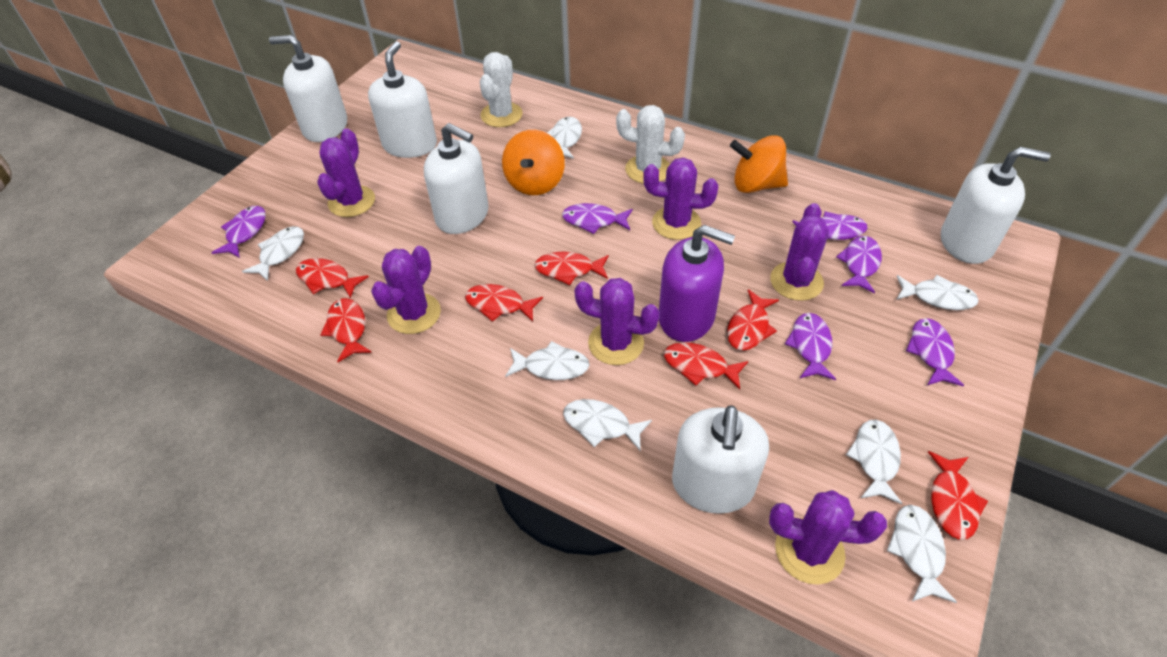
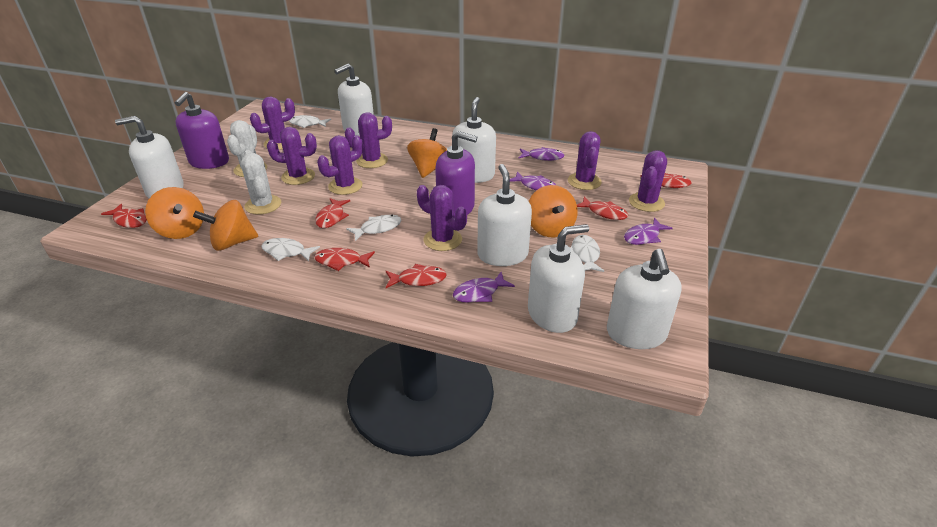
orange spinning top: [502,130,565,195] [730,135,788,193] = 2 -> [145,187,204,239] [193,200,258,251] [407,128,447,178] [529,185,578,237] = 4
purple cactus: [317,128,375,217] [371,246,441,334] [574,278,660,365] [643,157,718,240] [769,490,887,584] [770,203,829,301] = 6 -> [250,97,295,150] [267,127,317,185] [317,135,363,195] [345,112,392,168] [417,185,467,251] [568,131,602,190] [629,150,667,212] = 7
purple fish: [212,206,266,258] [562,203,633,234] [785,313,836,380] [792,211,868,240] [836,236,882,293] [906,318,964,386] = 6 -> [453,272,515,302] [510,172,556,191] [519,147,564,161] [624,218,673,245] = 4
purple soap dispenser: [659,225,735,342] = 1 -> [175,92,229,169] [435,131,477,218] = 2
red fish: [296,258,369,299] [320,298,372,362] [465,284,543,322] [534,251,609,285] [664,342,749,389] [727,289,779,351] [928,451,988,540] = 7 -> [101,204,147,228] [314,248,375,271] [315,198,350,228] [386,264,447,288] [577,196,628,220] [640,173,692,188] = 6
white fish: [242,226,304,281] [505,341,590,380] [548,117,582,159] [563,399,652,451] [846,420,903,505] [887,505,957,603] [896,275,979,310] = 7 -> [261,238,320,262] [289,115,331,128] [346,215,401,241] [570,235,604,272] = 4
white soap dispenser: [269,35,347,142] [368,41,437,158] [424,123,489,234] [672,405,769,514] [941,147,1051,264] = 5 -> [115,116,184,198] [334,63,374,136] [452,97,496,183] [477,164,532,266] [528,224,589,333] [607,249,682,349] = 6

